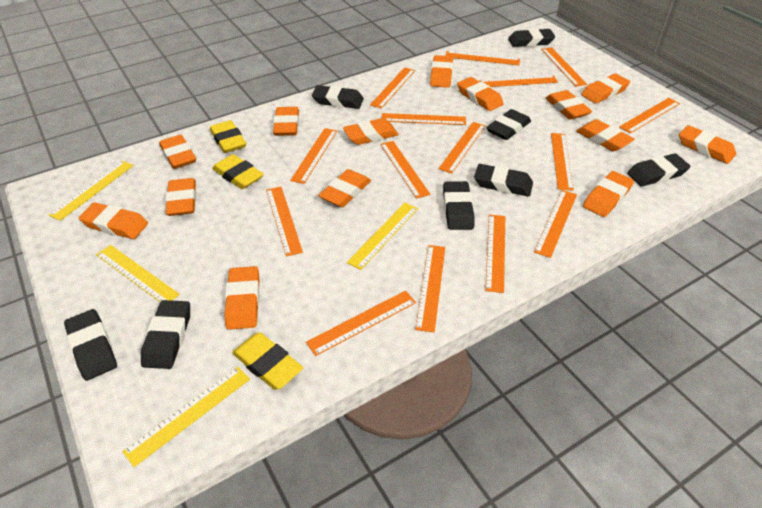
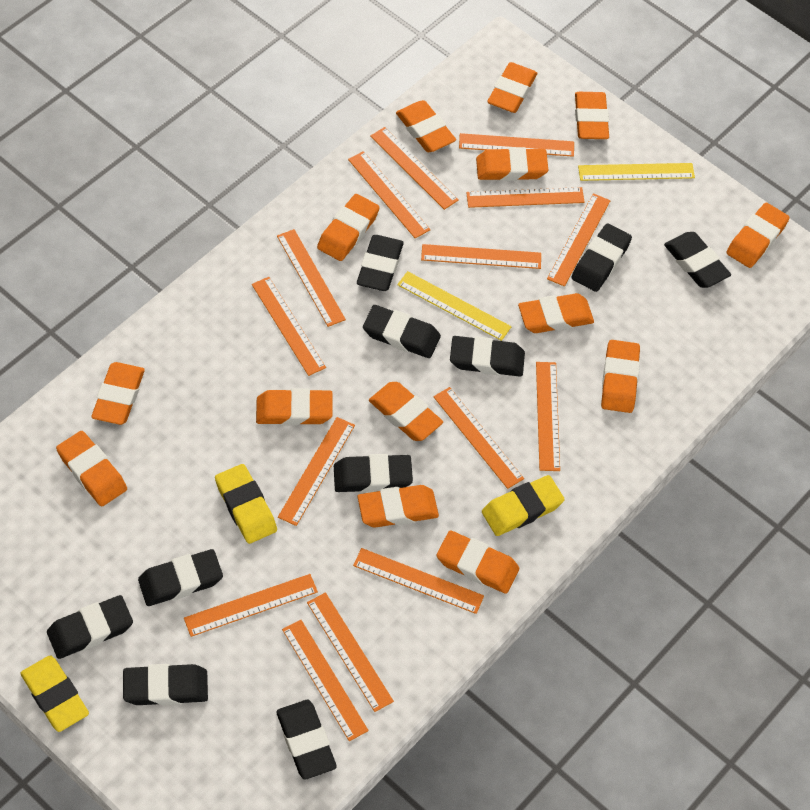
black eraser: [64,309,117,381] [141,300,190,369] [312,85,364,109] [443,181,475,230] [474,164,533,197] [486,109,531,140] [508,29,555,47] [627,153,690,187] = 8 -> [47,595,133,659] [123,664,208,705] [138,549,223,606] [277,700,337,780] [334,454,413,493] [357,235,404,291] [363,305,441,358] [450,336,525,377] [571,224,632,292] [664,232,731,288] = 10
yellow ruler: [49,161,134,221] [96,245,180,302] [122,367,250,467] [347,203,418,270] = 4 -> [397,271,511,341] [578,163,695,181] = 2

